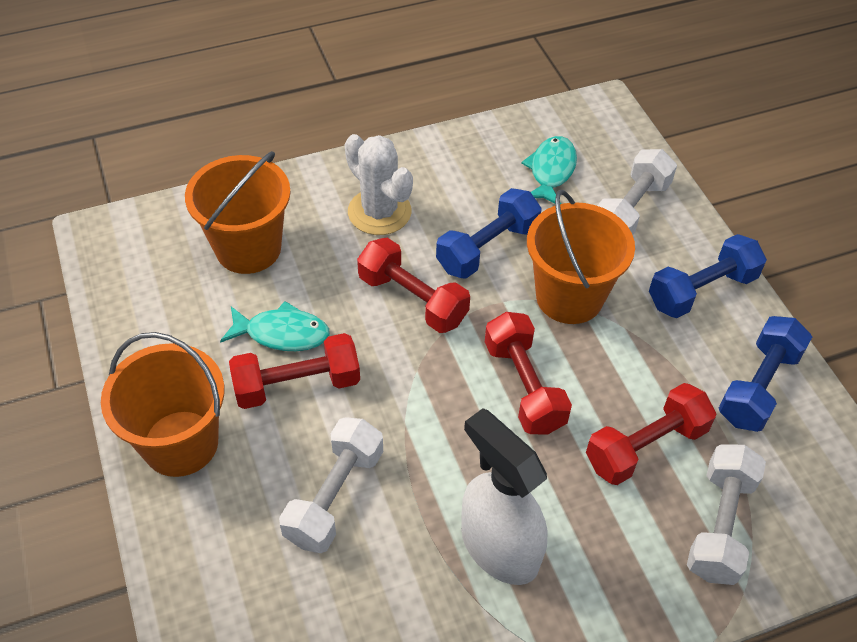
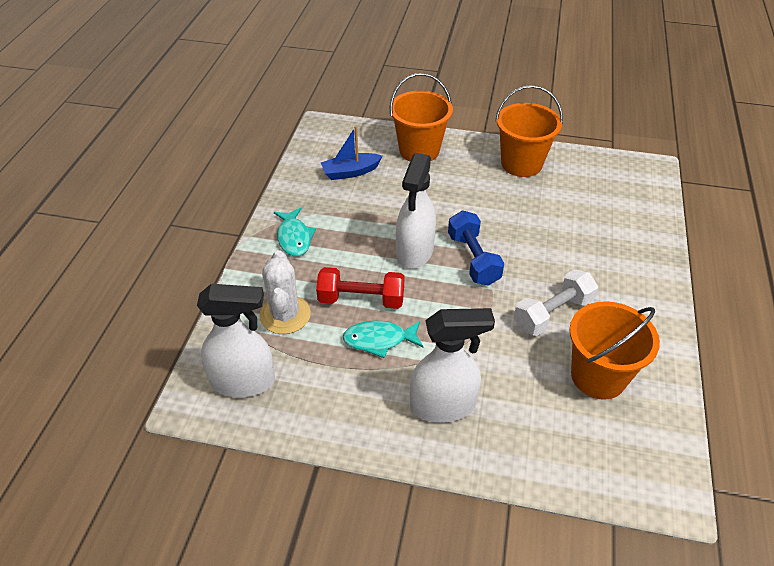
blue boat: none = 0 -> [321,126,383,180] = 1
blue dumbbell: [436,188,542,279] [649,234,767,318] [719,316,812,432] = 3 -> [448,210,504,286] = 1
red dumbbell: [229,333,360,409] [357,238,470,333] [485,312,572,435] [586,383,716,485] = 4 -> [316,267,405,309] = 1
white dumbbell: [279,417,383,553] [597,149,677,235] [687,444,766,585] = 3 -> [514,269,598,336] = 1
white spray bottle: [461,408,548,585] = 1 -> [197,284,275,397] [396,153,436,269] [410,308,495,423] = 3

